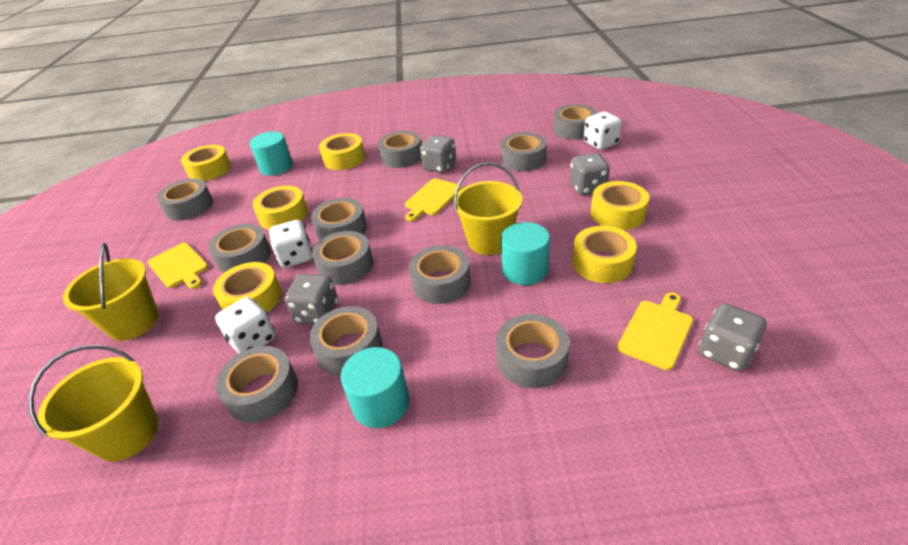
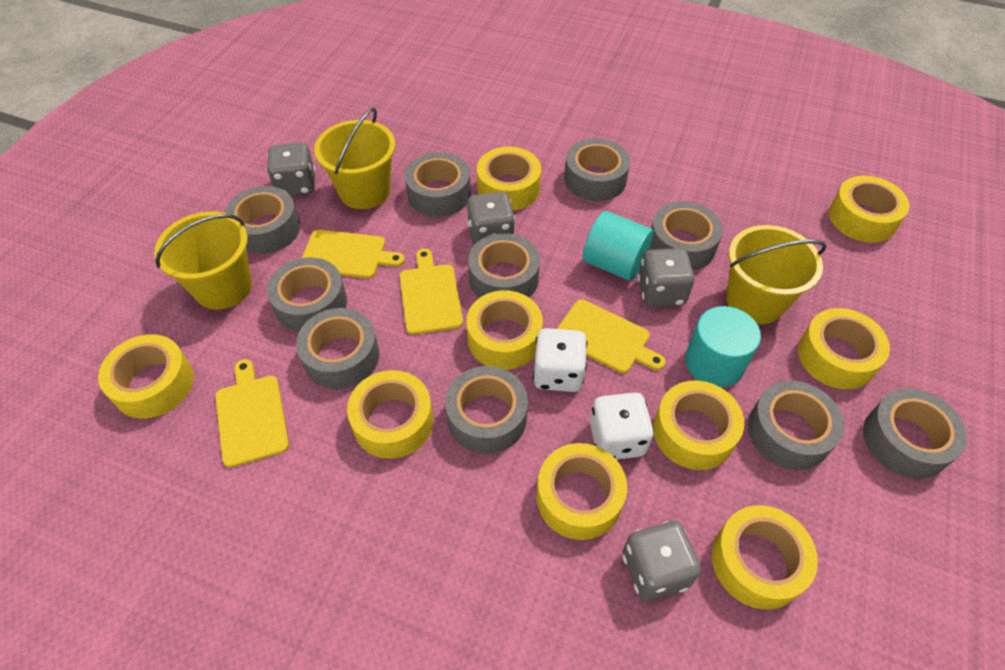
grey tape: [157,179,213,221] [208,224,271,273] [216,346,298,423] [309,306,382,376] [311,198,367,241] [312,231,373,285] [378,131,422,168] [409,245,471,304] [496,314,569,388] [501,132,547,171] [554,104,597,140] = 11 -> [225,186,300,254] [267,257,347,333] [296,308,379,389] [405,152,471,217] [445,366,528,454] [468,233,540,298] [564,138,630,201] [649,201,723,270] [748,381,844,470] [863,389,967,479] = 10
turquoise cylinder: [250,131,293,176] [341,347,409,428] [501,222,550,285] = 3 -> [583,211,654,281] [685,306,761,387] = 2
white dice: [215,297,276,354] [269,220,312,268] [584,111,622,150] = 3 -> [533,328,587,392] [590,392,654,460] = 2
yellow cutting board: [148,243,208,289] [405,178,462,221] [617,293,693,370] = 3 -> [215,359,289,467] [302,230,405,278] [400,249,463,335] [557,299,666,373] = 4
yellow tape: [181,145,231,181] [213,262,282,313] [253,186,308,230] [319,133,365,170] [572,226,637,283] [591,181,649,230] = 6 -> [98,334,194,419] [347,370,433,459] [466,290,543,370] [477,147,541,210] [537,443,627,540] [653,381,744,470] [712,505,818,609] [798,308,890,389] [829,176,910,243] = 9

